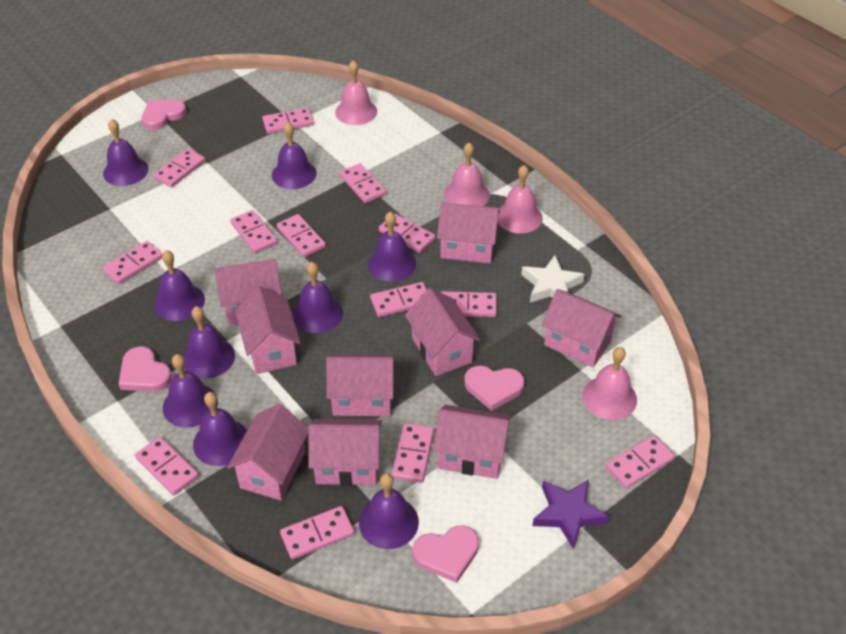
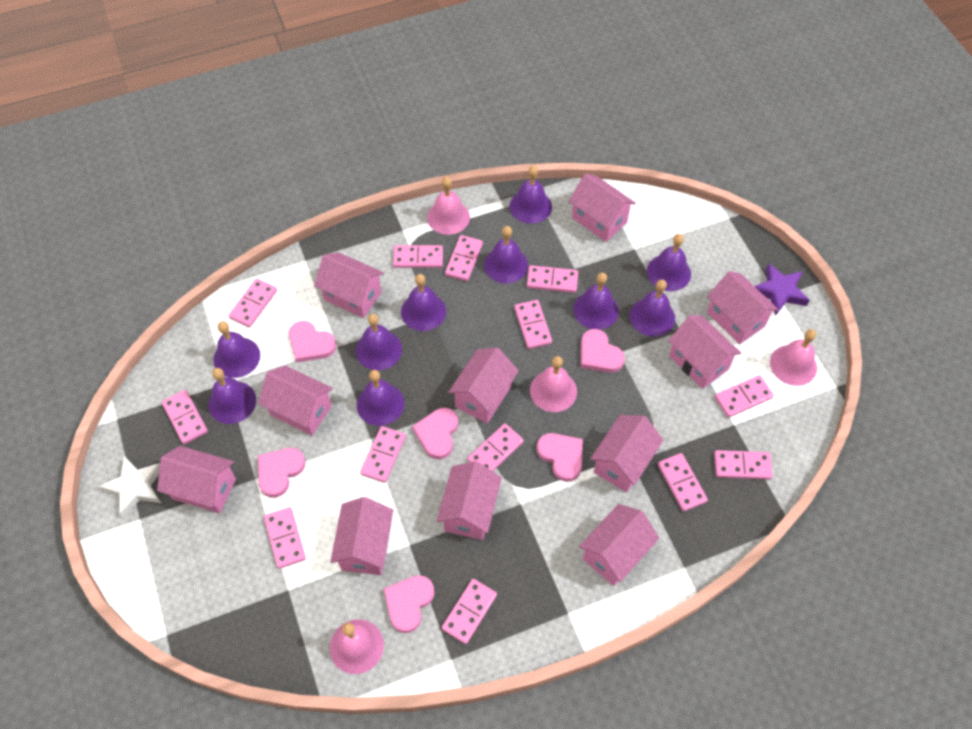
pink heart: [119,346,172,392] [141,100,186,130] [412,526,479,583] [464,366,525,411] = 4 -> [258,448,306,498] [289,321,336,362] [384,575,435,633] [412,408,458,459] [537,433,583,482] [581,329,625,373] = 6
pink house: [214,259,282,325] [227,404,309,501] [235,286,301,374] [308,419,382,486] [326,354,395,416] [405,288,481,376] [434,405,511,479] [437,202,500,263] [542,289,621,367] = 9 -> [157,446,236,513] [258,365,333,435] [314,252,384,318] [330,497,393,575] [437,461,502,540] [448,347,519,424] [569,174,636,242] [579,504,659,586] [590,415,664,492] [668,315,741,389] [707,271,778,344] = 11
purple bell: [103,119,149,186] [154,250,205,321] [163,354,218,428] [183,306,235,379] [193,392,247,466] [272,122,317,189] [292,262,343,333] [359,473,419,549] [368,212,416,281] = 9 -> [208,368,256,424] [214,321,260,378] [356,314,402,370] [357,370,404,426] [401,274,446,331] [484,226,528,284] [510,166,552,224] [573,272,619,330] [630,279,675,337] [647,234,691,291] = 10

